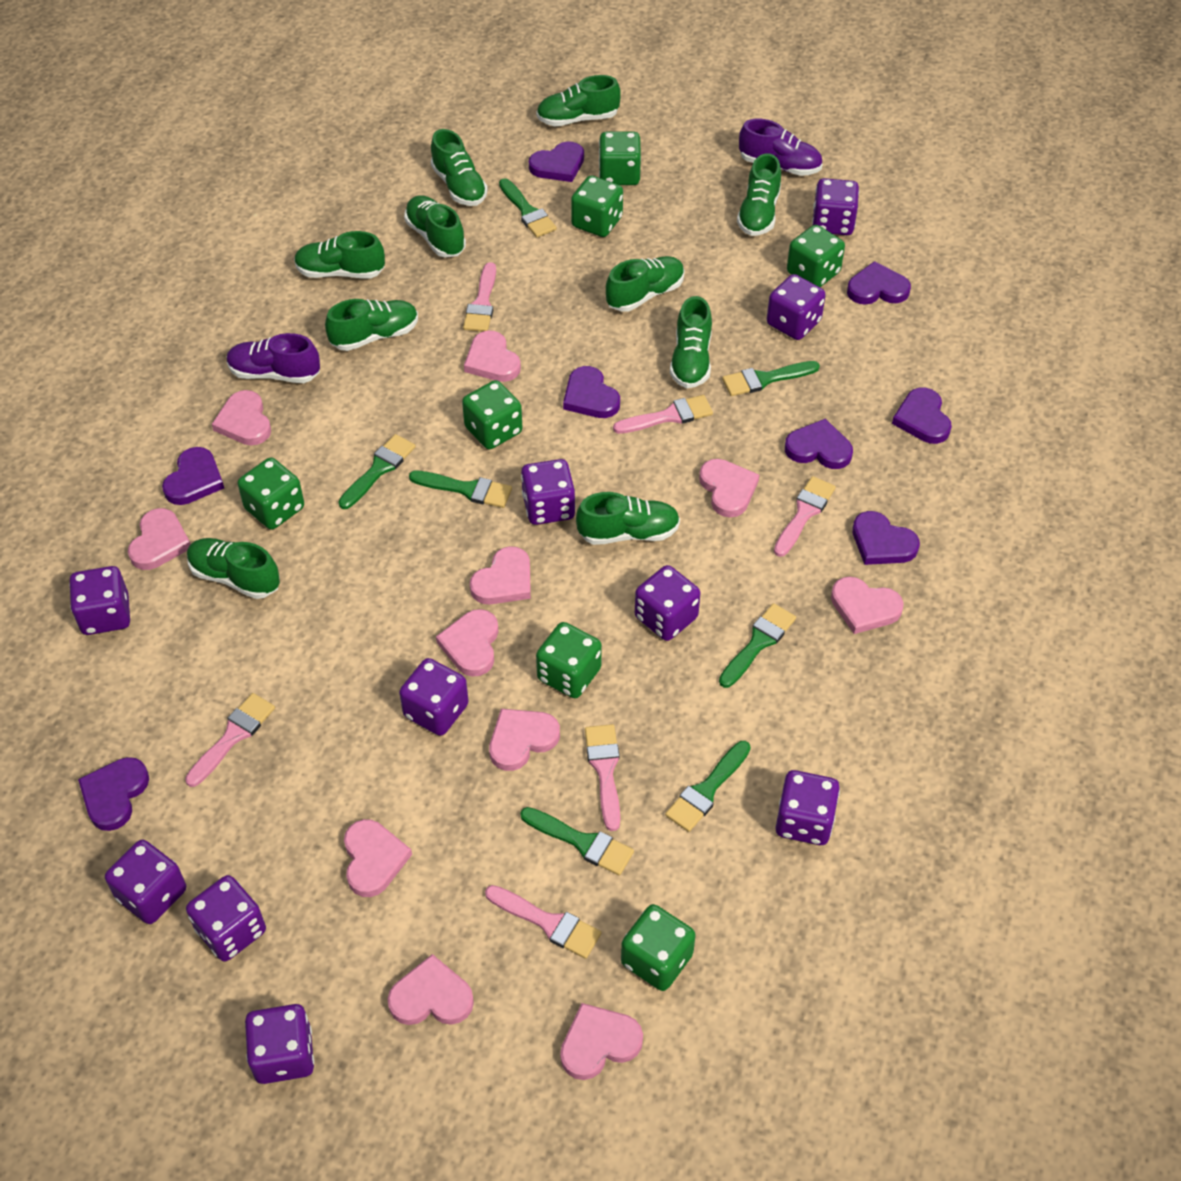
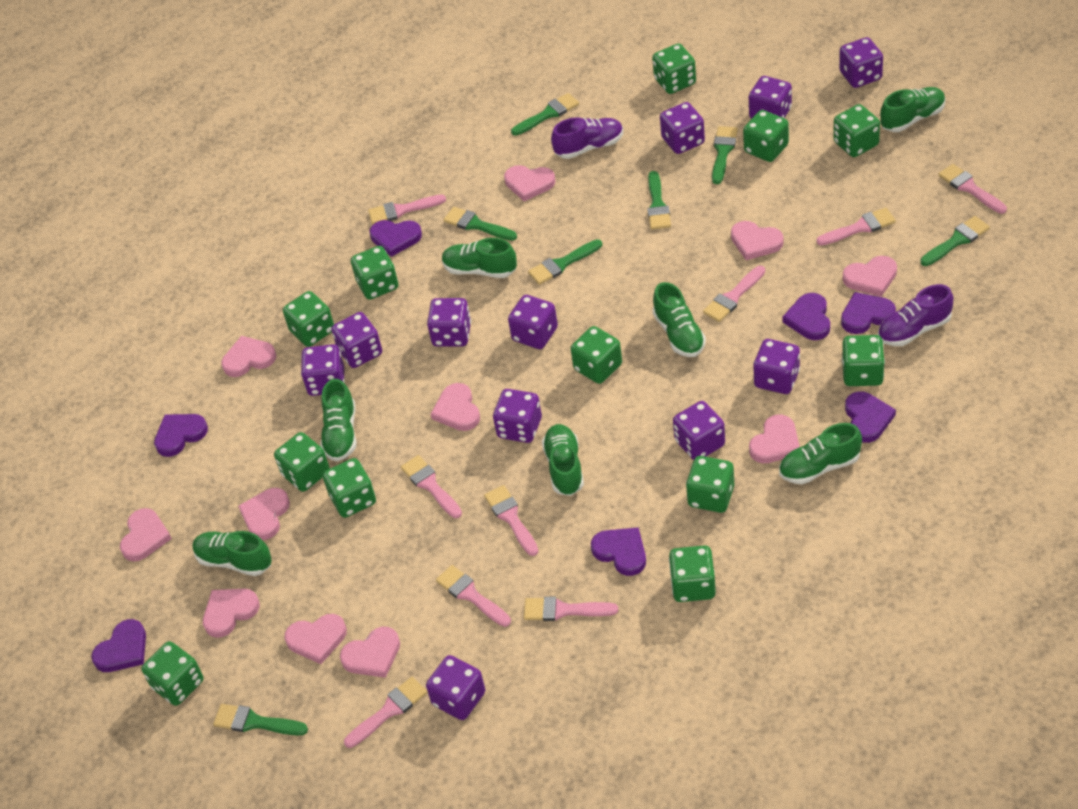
green dice: [238,457,304,530] [462,380,522,449] [536,622,602,698] [571,175,623,237] [599,132,641,185] [621,904,696,991] [787,225,845,287] = 7 -> [141,641,204,706] [274,432,330,492] [283,291,334,347] [323,458,376,518] [351,246,398,300] [571,326,622,384] [652,44,696,94] [669,545,716,602] [686,456,734,513] [743,110,789,162] [833,104,880,157] [842,335,885,386] = 12
green shoe: [187,538,280,599] [294,231,385,278] [325,299,418,351] [404,195,466,257] [431,129,488,206] [536,75,621,126] [576,492,680,545] [606,256,685,312] [670,296,712,388] [737,153,781,236] = 10 -> [192,531,272,576] [321,379,357,461] [442,238,517,278] [542,424,584,496] [653,282,706,357] [779,423,862,484] [880,87,946,132] = 7
pink brush: [185,693,275,787] [463,262,496,332] [485,885,601,959] [585,724,620,831] [613,395,713,434] [774,476,836,557] = 6 -> [344,677,427,748] [368,194,446,224] [401,455,462,518] [436,565,511,627] [484,485,538,556] [524,597,618,621] [703,266,765,322] [816,208,896,246] [938,164,1007,214] = 9
purple dice: [69,566,130,635] [105,840,186,924] [186,875,266,962] [245,1004,314,1084] [399,658,469,736] [521,459,575,525] [635,565,700,641] [767,274,826,340] [775,770,840,845] [812,178,859,235] = 10 -> [301,344,345,396] [331,312,382,368] [426,655,485,720] [427,298,471,346] [493,389,542,443] [508,295,558,349] [660,102,705,154] [673,401,725,460] [749,76,792,119] [753,339,800,394] [839,37,883,88] = 11
purple heart: [78,757,149,831] [162,447,224,505] [529,141,584,182] [563,366,620,418] [785,419,853,469] [847,261,911,305] [852,511,920,565] [892,388,952,444] = 8 -> [91,619,146,672] [154,414,208,457] [370,220,422,257] [591,528,646,576] [782,293,830,340] [841,292,896,334] [845,391,896,443] = 7

